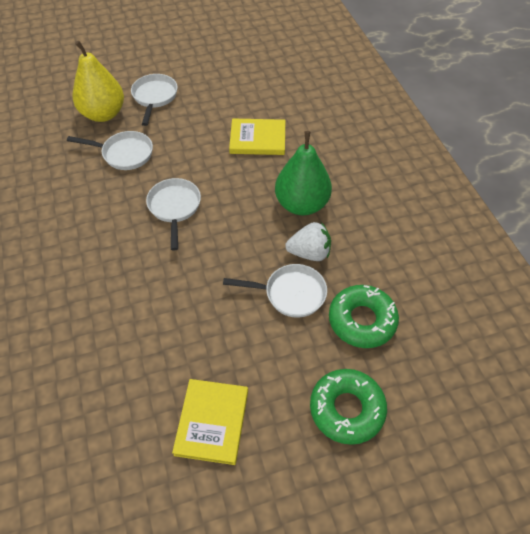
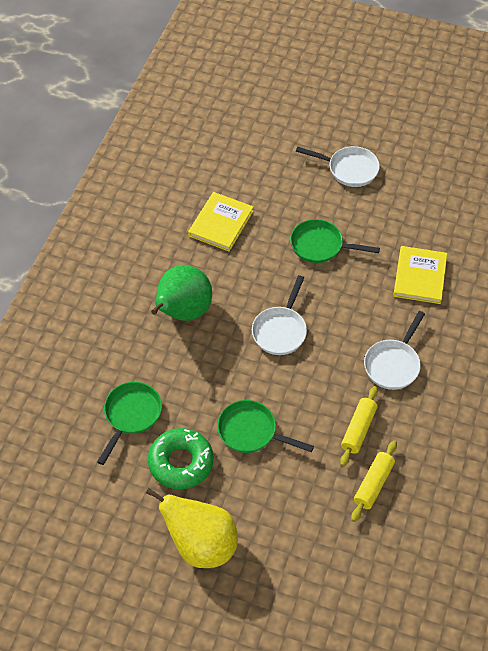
green donut: [310,369,387,445] [329,285,399,348] = 2 -> [148,428,213,489] = 1
green pan: none = 0 -> [97,382,162,465] [217,400,314,453] [290,219,380,263] = 3
white pan: [67,131,153,170] [131,74,178,126] [146,178,201,250] [223,264,327,318] = 4 -> [252,275,307,355] [296,146,380,187] [364,311,425,390] = 3
white strawberry: [285,222,331,261] = 1 -> none = 0
yellow rolling pin: none = 0 -> [340,386,378,466] [351,440,397,522] = 2

